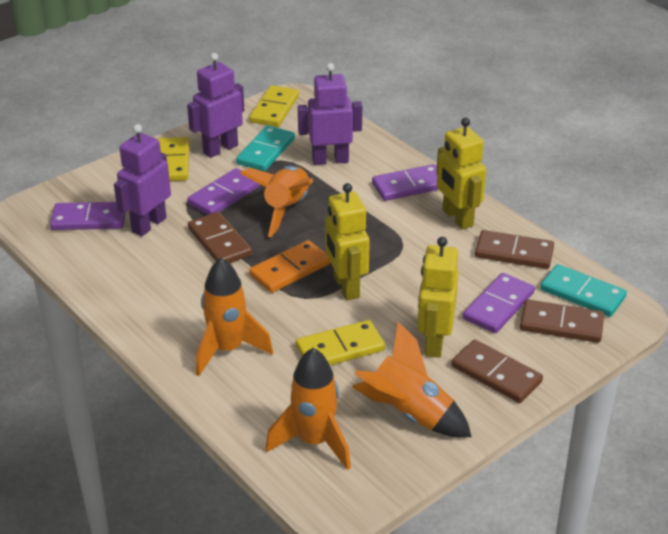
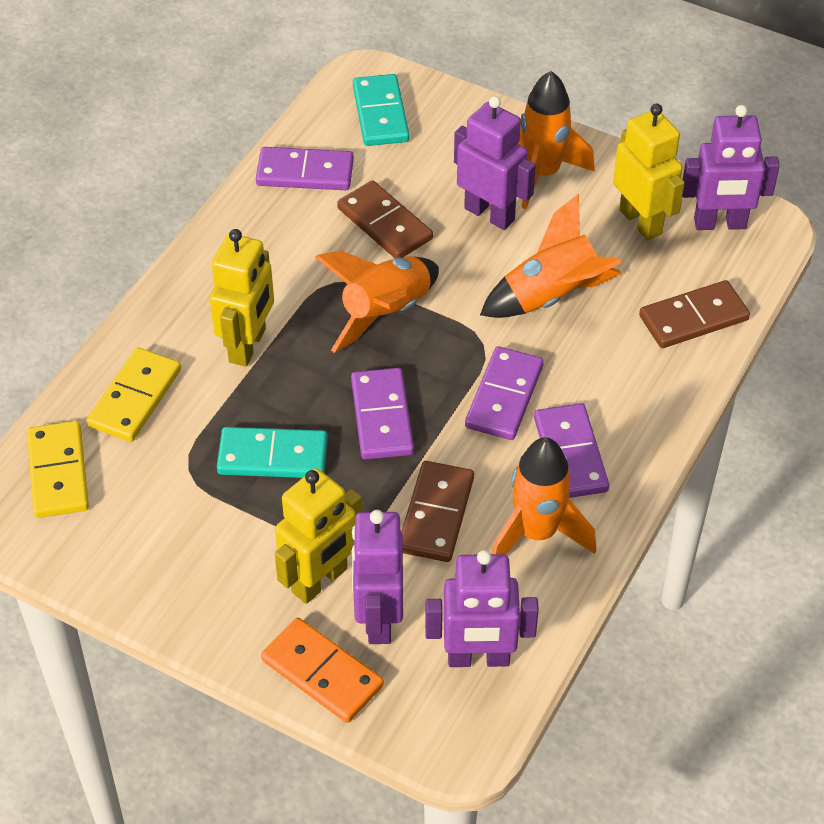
brown domino: [188,212,252,263] [451,340,543,403] [475,230,554,269] [520,299,604,343] = 4 -> [337,180,433,258] [402,461,474,562] [639,280,750,348] = 3
purple robot: [114,124,171,236] [187,53,244,158] [298,63,362,165] = 3 -> [352,510,403,644] [425,550,539,667] [454,96,536,230] [682,105,780,230] = 4
yellow domino: [157,137,190,181] [249,85,299,127] [296,320,385,365] = 3 -> [27,421,89,518] [87,347,181,442] = 2

